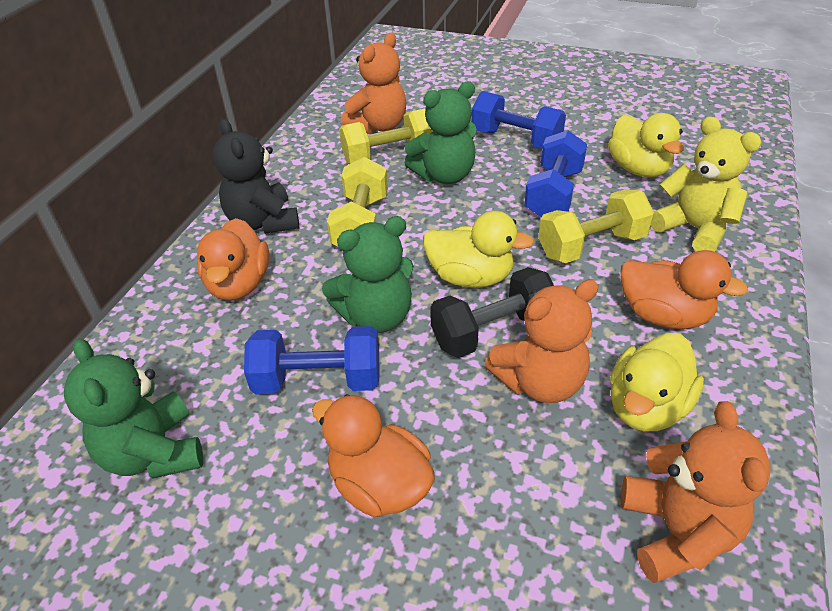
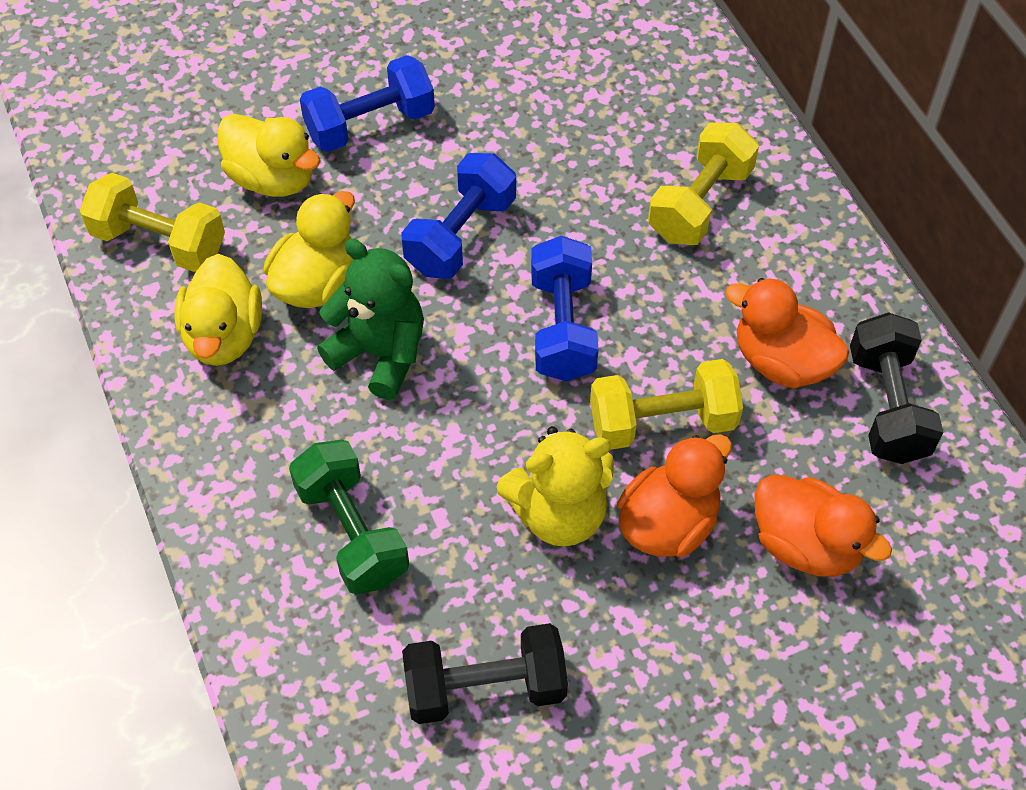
black dumbbell: [430,267,554,358] = 1 -> [402,623,568,724] [850,312,944,464] = 2
black teddy bear: [213,119,299,234] = 1 -> none = 0
green dumbbell: none = 0 -> [289,440,409,595] = 1
green teddy bear: [64,338,203,479] [322,216,414,333] [404,81,477,184] = 3 -> [317,239,424,400] = 1
orange teddy bear: [341,33,406,134] [484,279,599,403] [621,401,771,583] = 3 -> none = 0

